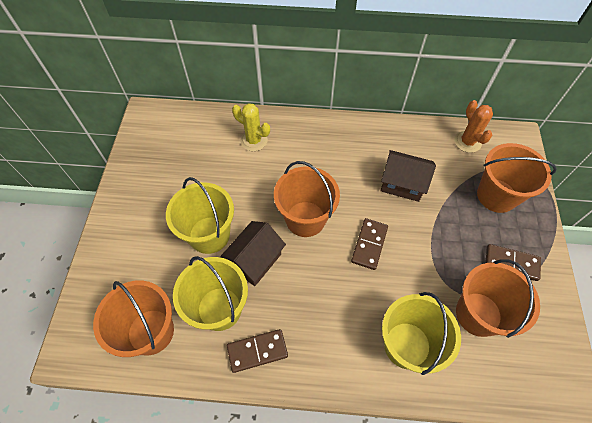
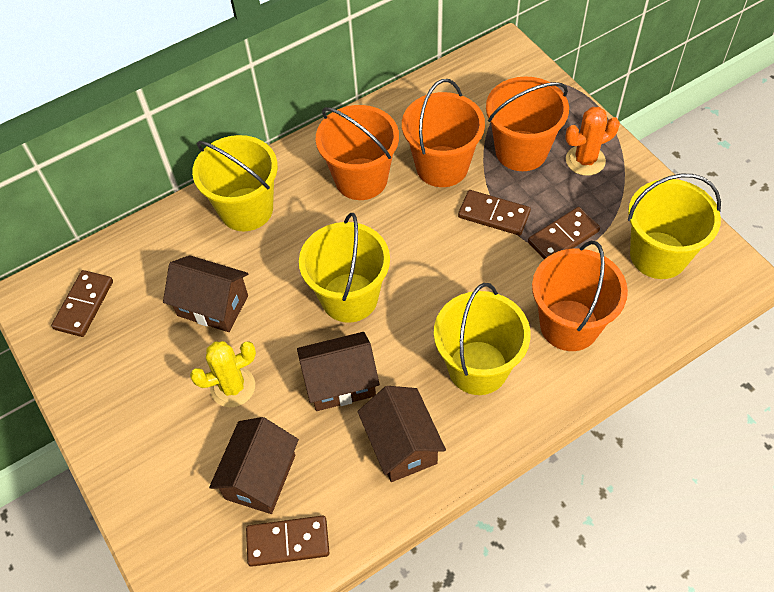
brown domino: [227,329,288,373] [351,218,388,270] [485,244,541,281] = 3 -> [51,270,113,337] [246,516,329,567] [458,190,531,236] [528,207,600,260] = 4
brown house: [220,221,286,286] [380,150,436,202] = 2 -> [163,255,248,332] [209,417,299,514] [297,332,380,411] [358,386,446,482] = 4
yellow bucket: [166,177,234,254] [173,256,248,331] [382,292,461,375] = 3 -> [192,135,278,231] [299,213,390,323] [434,283,531,395] [628,174,721,279] = 4

